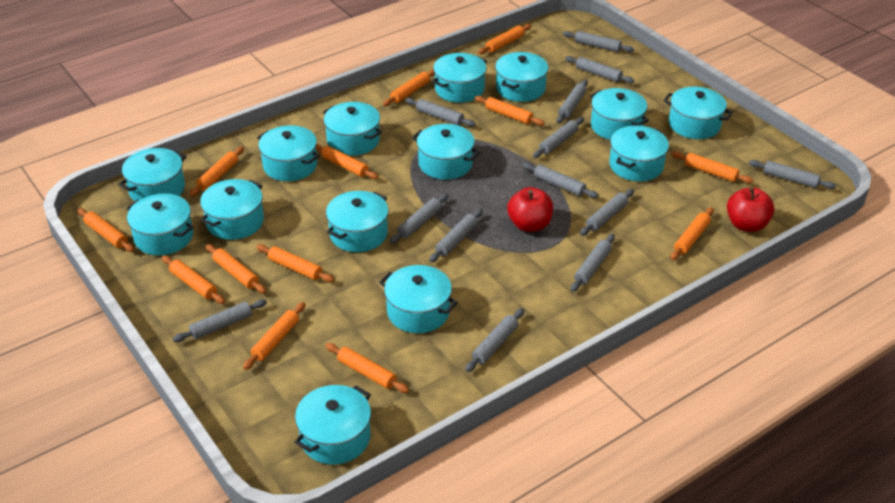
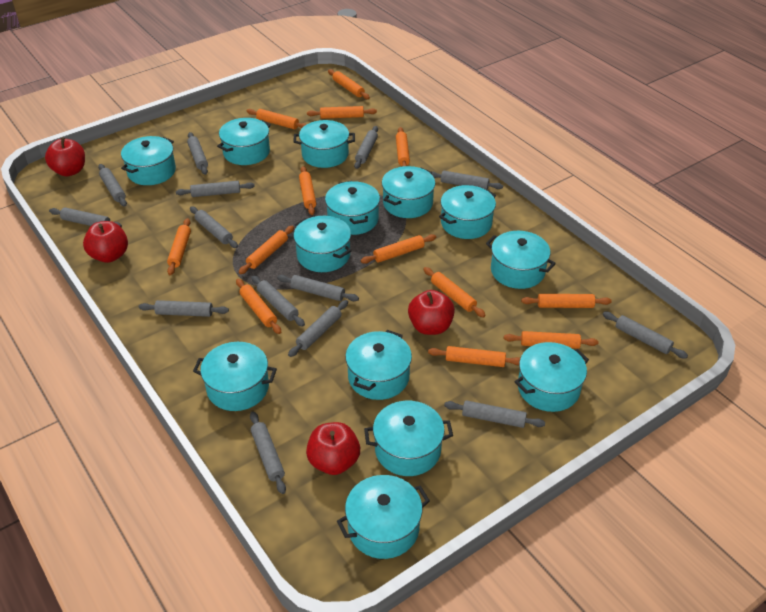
grey rolling pin: [173,299,267,342] [390,194,448,243] [405,98,475,127] [429,209,483,262] [465,308,524,372] [522,163,599,198] [533,117,584,158] [557,80,588,123] [563,31,634,52] [565,56,634,83] [571,234,615,292] [580,189,634,236] [749,160,836,189] = 13 -> [49,207,122,227] [98,164,127,207] [139,300,229,317] [176,181,255,197] [187,132,208,175] [190,206,238,248] [250,412,286,494] [251,275,305,327] [277,275,359,301] [288,300,348,357] [354,126,378,169] [431,171,503,189] [444,400,545,428] [603,312,688,359] = 14
red apple: [507,187,553,232] [727,187,774,232] = 2 -> [45,137,85,177] [83,221,128,263] [306,422,360,475] [408,290,455,335] = 4
turquoise pot: [119,148,187,201] [126,194,194,256] [200,179,264,240] [257,125,320,181] [295,385,371,465] [323,102,382,156] [326,191,389,252] [379,265,458,333] [412,124,480,180] [432,53,487,103] [495,52,549,102] [590,88,649,140] [609,125,669,181] [663,87,733,139] = 14 -> [121,136,176,185] [193,342,277,411] [217,118,271,165] [293,120,355,168] [294,216,351,272] [325,181,380,235] [337,475,430,559] [345,330,412,400] [364,401,453,476] [382,166,435,218] [439,185,496,239] [486,231,556,289] [515,342,589,412] = 13

